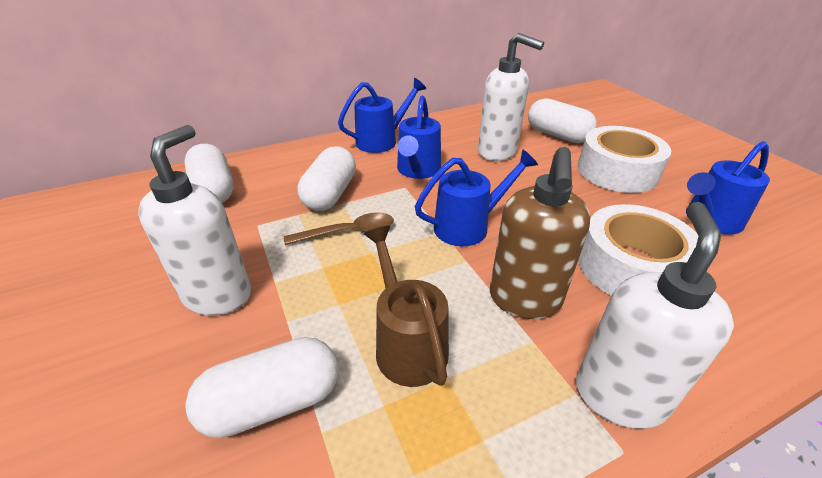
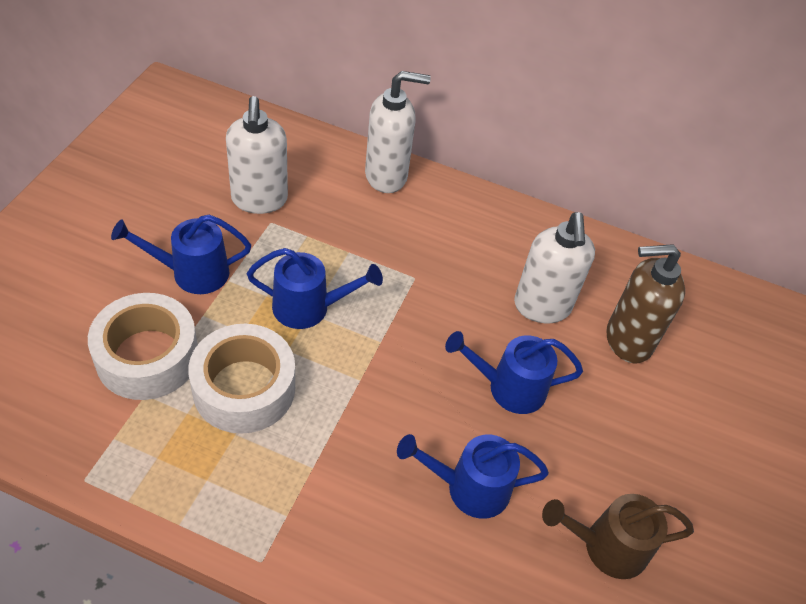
brown spoon: [284,212,394,245] = 1 -> none = 0
white capsule: [184,144,234,203] [185,337,339,438] [297,147,356,211] [528,98,597,143] = 4 -> none = 0

